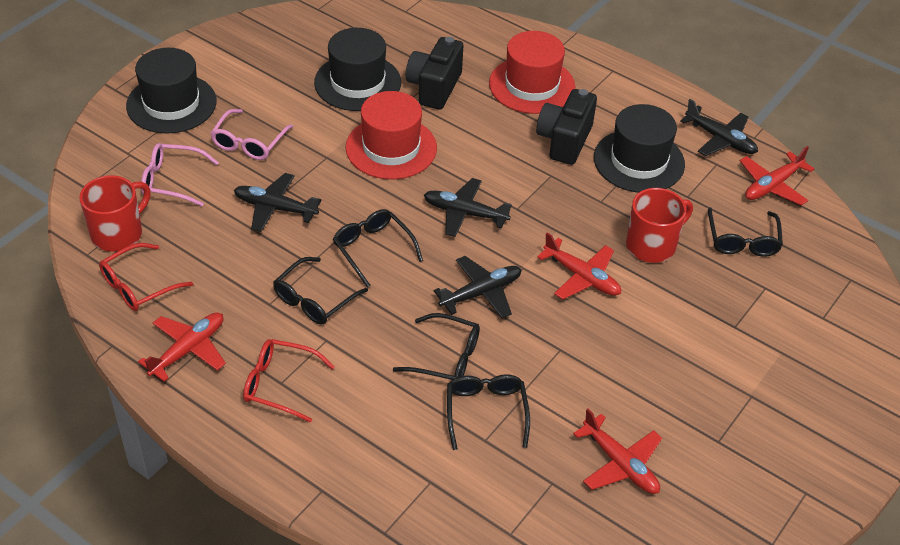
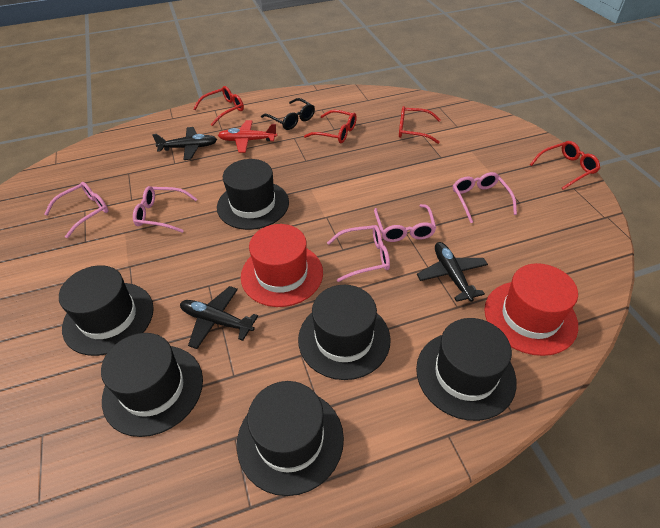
black camera: [406,37,463,109] [536,89,597,165] = 2 -> none = 0
black glasses: [273,257,368,324] [333,209,423,288] [393,313,480,380] [447,374,530,450] [708,207,783,257] = 5 -> [261,98,315,130] = 1
black hat: [126,48,217,134] [314,28,401,111] [594,104,685,193] = 3 -> [59,265,154,356] [101,333,203,437] [217,159,289,230] [237,381,344,496] [298,285,391,380] [416,318,517,421] = 6
black plane: [234,173,321,232] [424,178,512,237] [434,256,521,319] [680,99,758,156] = 4 -> [152,127,217,160] [180,286,258,349] [417,242,488,302] = 3
pink glasses: [141,143,219,206] [210,109,293,160] = 2 -> [44,182,109,238] [133,186,197,233] [327,225,390,282] [374,204,436,242] [453,172,517,223] = 5
red glasses: [99,243,193,311] [243,339,335,423] = 2 -> [193,86,244,126] [304,110,357,143] [399,106,440,144] [530,141,600,190] = 4
red mug: [79,175,151,252] [626,188,693,263] = 2 -> none = 0
red plane: [138,312,226,382] [537,233,621,300] [573,409,662,494] [740,146,814,206] = 4 -> [218,120,277,153] = 1

